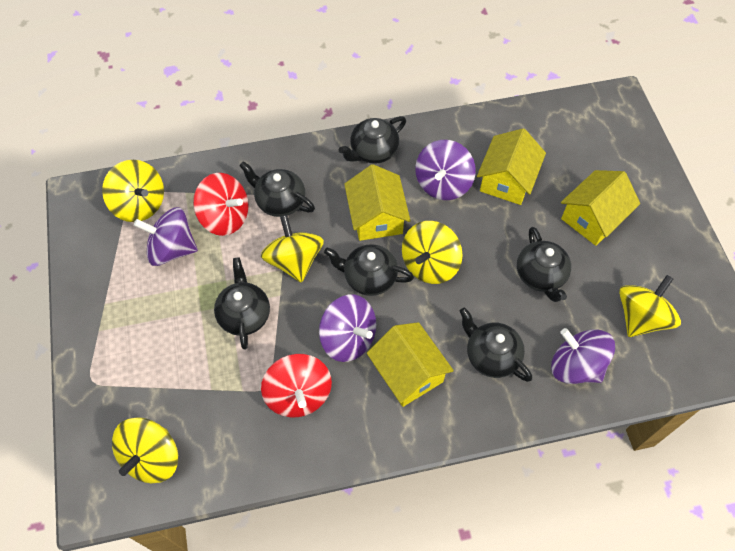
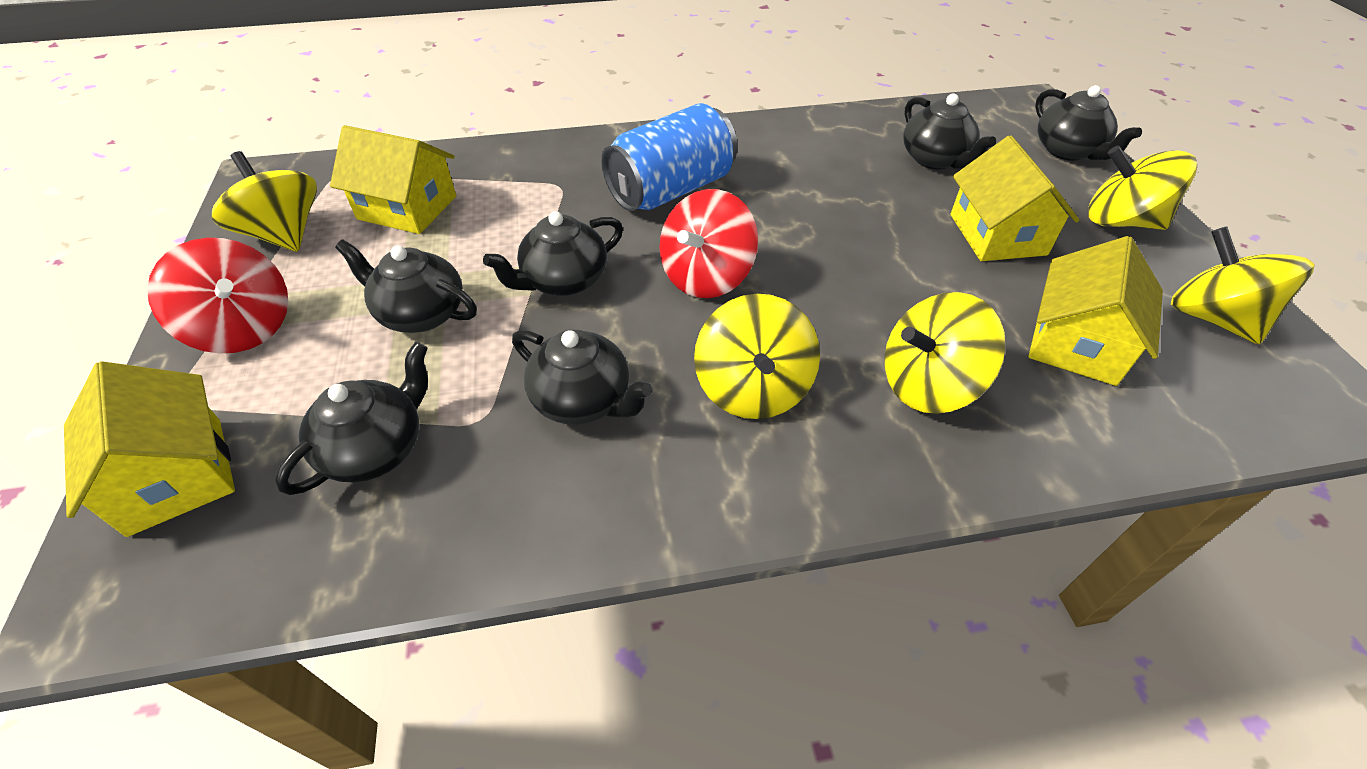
blue can: none = 0 -> [601,103,737,211] = 1
purple spinning top: [134,207,198,266] [319,295,376,362] [415,140,476,200] [551,328,615,384] = 4 -> none = 0

